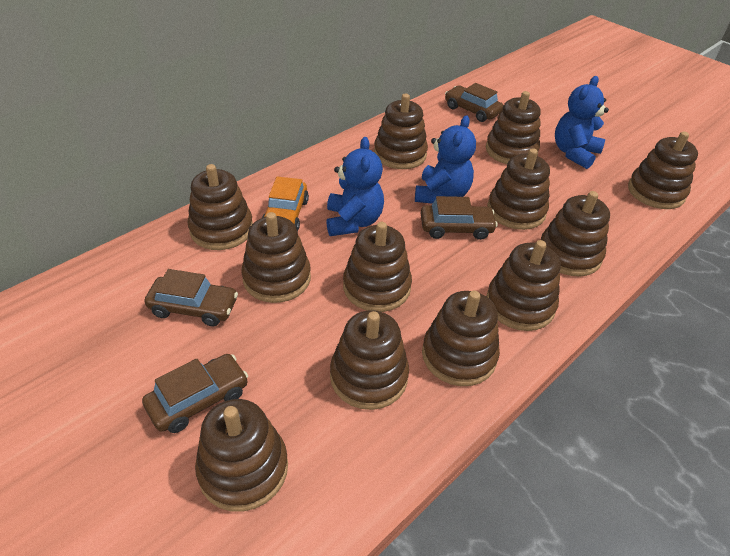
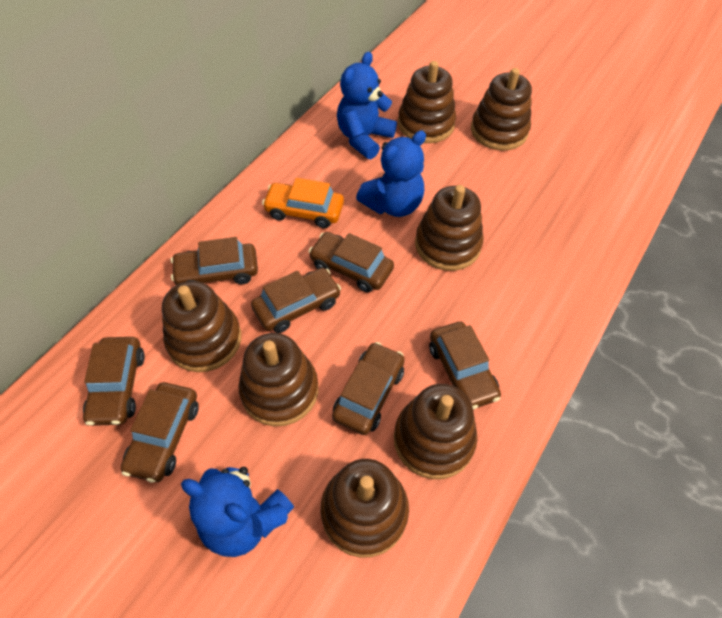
brown car: [142,354,248,433] [145,269,238,326] [421,196,497,240] [445,83,504,122] = 4 -> [83,337,145,426] [121,382,199,483] [171,237,258,285] [251,268,341,333] [308,232,394,293] [332,342,405,435] [429,322,501,409] = 7
brown stacking toy: [188,164,253,250] [195,399,288,512] [241,212,311,303] [330,310,409,410] [343,222,412,312] [374,94,428,169] [422,290,500,386] [486,91,541,164] [486,240,561,331] [487,148,550,230] [541,191,610,276] [628,132,698,209] = 12 -> [162,281,241,372] [239,333,318,426] [321,459,409,558] [394,384,477,479] [398,61,456,143] [415,185,483,271] [471,68,532,151] = 7

